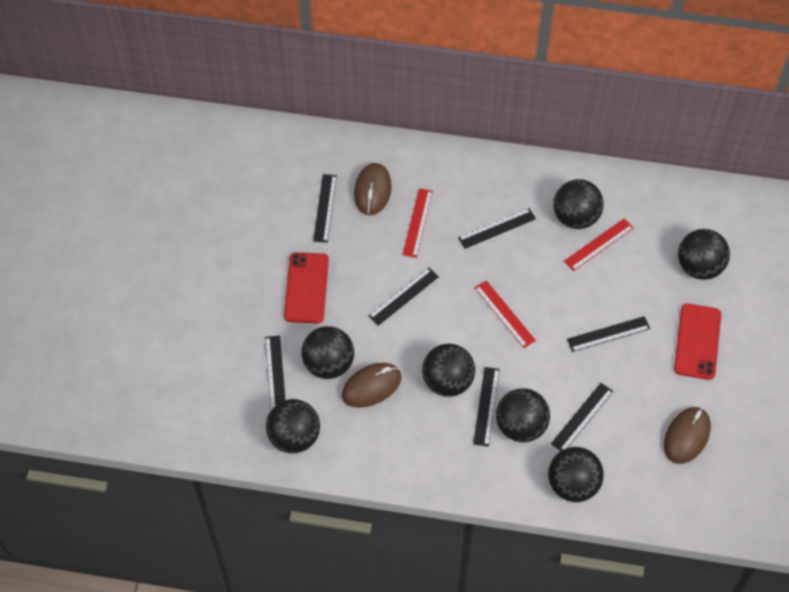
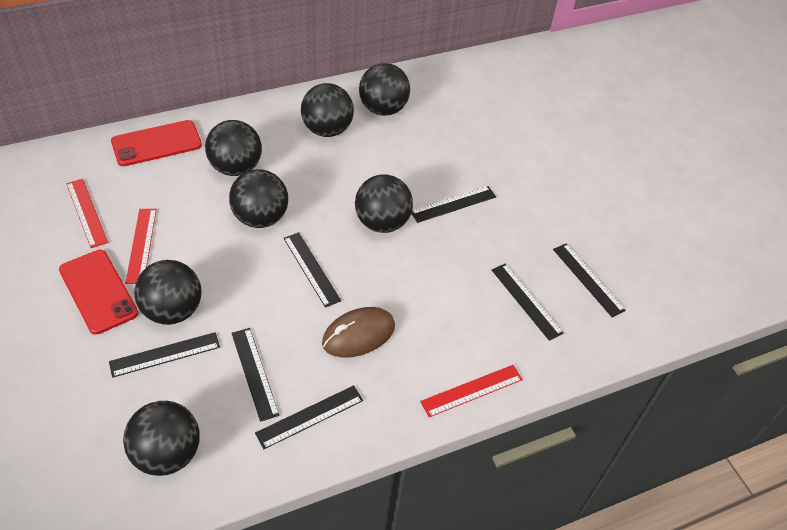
brown mouse: [342,363,401,408] [354,163,392,215] [664,407,711,464] = 3 -> [322,307,395,358] = 1

